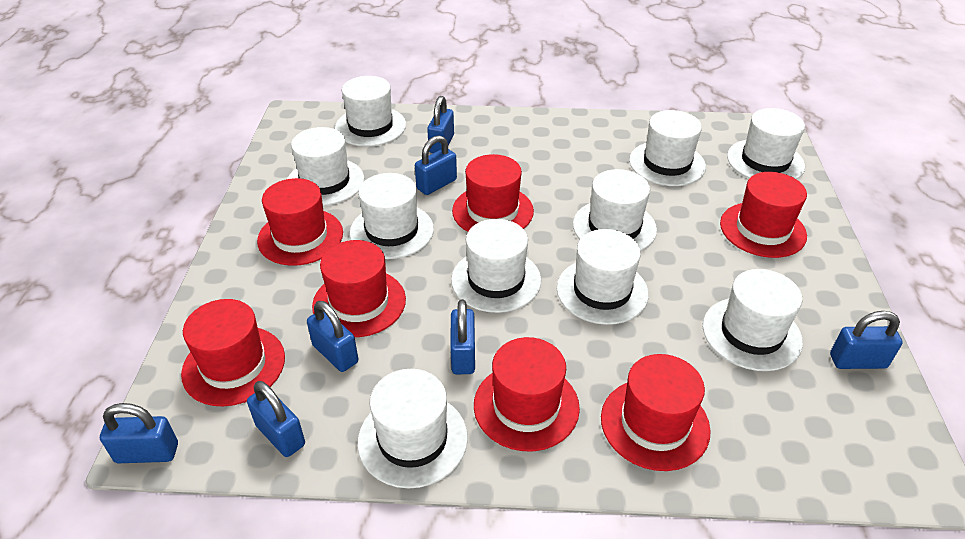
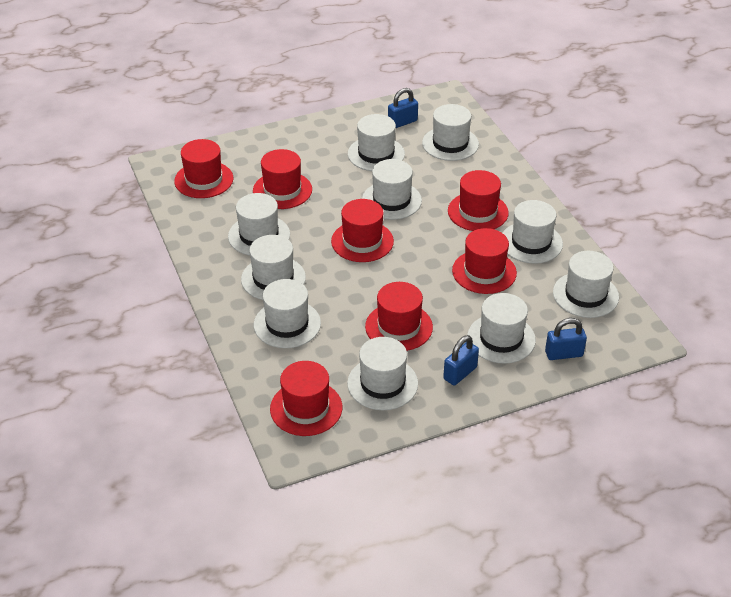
blue padlock: [100,403,178,463] [247,381,305,457] [307,301,358,372] [415,135,457,195] [427,96,454,153] [450,299,475,374] [830,311,903,369] = 7 -> [388,88,418,128] [443,335,479,385] [545,318,587,360] = 3

